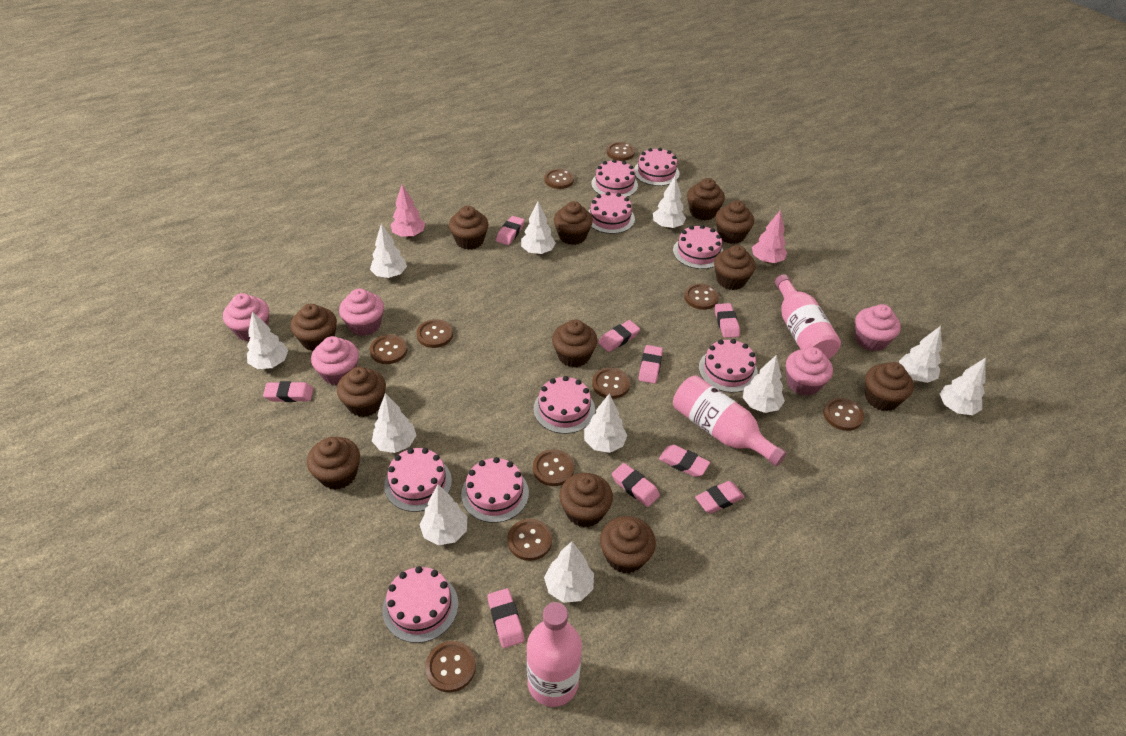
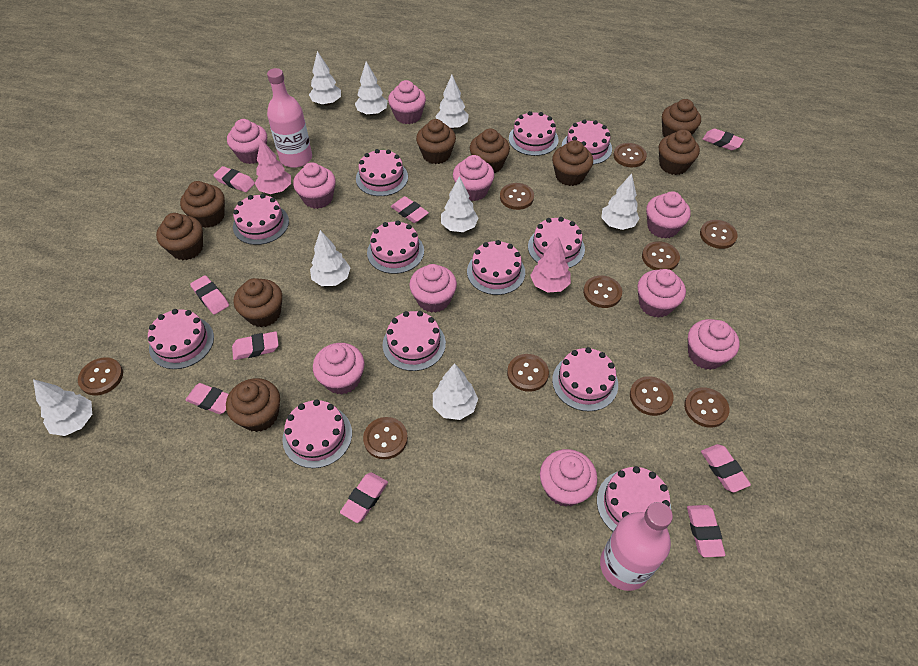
brown cupcake: [291,304,337,351] [307,437,360,490] [337,367,386,417] [449,206,488,250] [552,319,597,367] [554,201,593,245] [559,473,613,527] [600,516,656,573] [687,178,725,220] [714,245,755,290] [715,201,754,244] [865,362,914,411] = 12 -> [156,213,203,260] [180,181,225,228] [226,378,280,432] [234,278,282,327] [416,119,456,164] [470,129,510,173] [552,140,593,186] [659,130,700,175] [662,99,701,137] = 9
pink bottle: [526,602,582,707] [673,375,787,467] [775,274,841,359] = 3 -> [267,68,312,168] [600,502,673,591] = 2
pink cake: [382,566,458,643] [384,448,452,512] [461,457,529,523] [534,376,595,434] [588,192,635,234] [591,159,638,197] [634,148,680,186] [673,225,723,269] [699,339,758,393] = 9 -> [148,309,214,369] [233,194,289,245] [282,399,352,468] [356,149,408,196] [367,220,424,274] [383,311,446,371] [467,240,525,295] [509,111,558,156] [528,217,585,268] [552,347,618,411] [562,119,612,164] [597,466,671,531] = 12
pink cupcake: [223,293,269,341] [311,336,359,385] [339,288,384,336] [786,347,833,396] [855,304,901,351] = 5 -> [227,119,267,164] [293,162,336,209] [313,343,365,394] [388,80,426,124] [409,264,457,313] [453,155,494,201] [540,449,597,507] [637,269,686,318] [646,191,691,239] [688,319,740,370] = 10
white tree: [247,312,288,369] [370,224,407,278] [372,393,416,453] [419,484,467,545] [521,201,556,254] [544,541,594,603] [584,393,627,453] [653,176,686,229] [743,355,785,413] [899,326,942,383] [940,358,986,415] = 11 -> [33,379,92,436] [309,51,341,106] [310,230,351,286] [355,61,388,116] [433,363,478,420] [435,75,469,129] [441,176,478,232] [601,173,640,230] = 8

